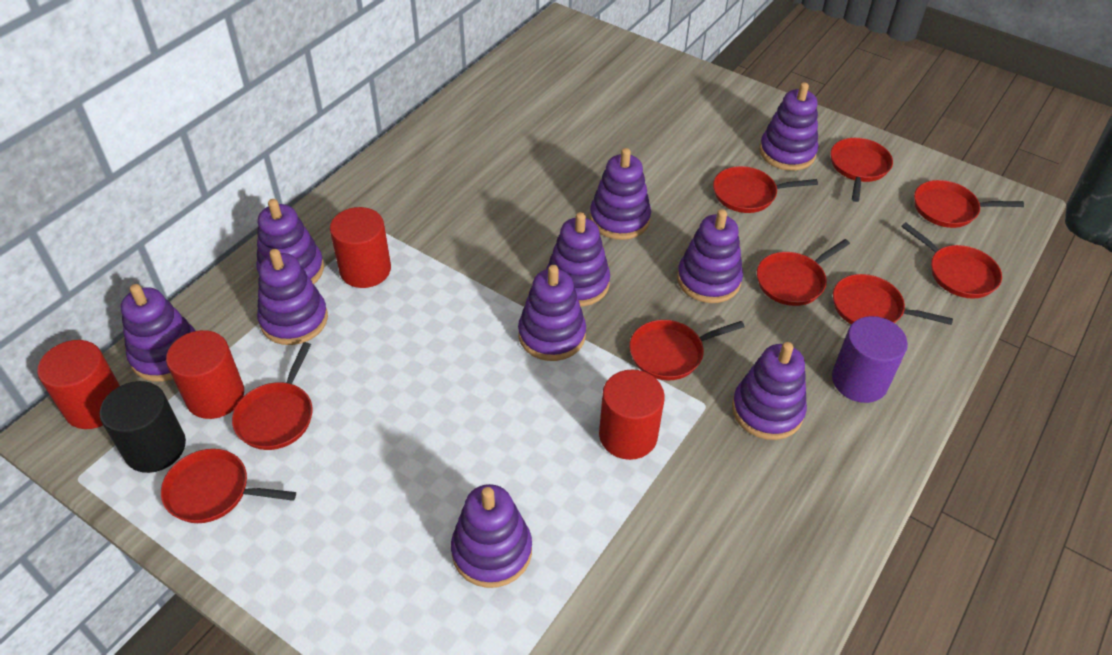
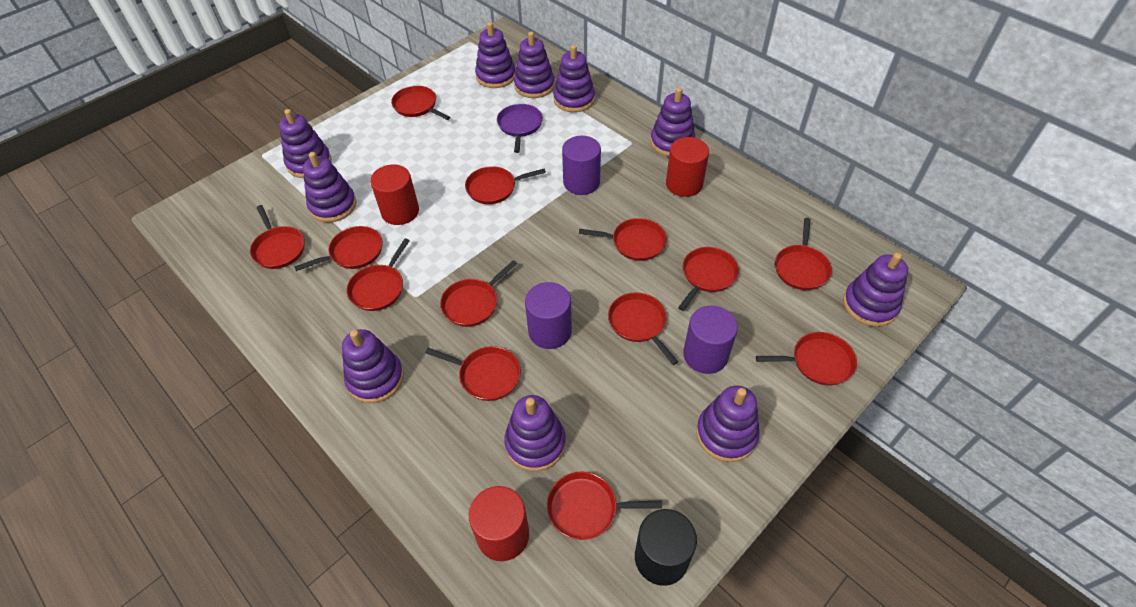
purple cylinder: [832,316,908,403] = 1 -> [525,282,572,349] [562,136,601,195] [683,306,738,374] = 3
purple pan: none = 0 -> [497,104,543,153] = 1
red cylinder: [37,340,120,429] [166,330,244,419] [330,207,391,288] [599,369,665,460] = 4 -> [370,164,419,225] [469,486,529,561] [666,137,709,197] = 3
red pan: [161,449,296,523] [232,342,313,450] [629,320,745,380] [713,166,818,213] [757,239,850,306] [830,138,893,202] [833,274,953,325] [901,222,1002,299] [914,180,1024,228] = 9 -> [250,205,305,269] [294,226,383,271] [346,239,410,311] [391,86,450,120] [425,346,521,401] [440,260,517,327] [465,166,546,204] [547,472,662,540] [579,218,667,261] [608,292,678,365] [678,247,739,311] [756,332,857,385] [775,218,832,290] = 13

